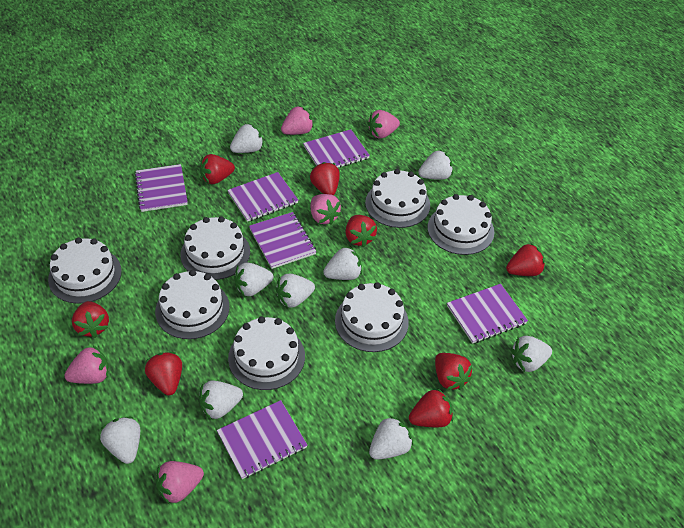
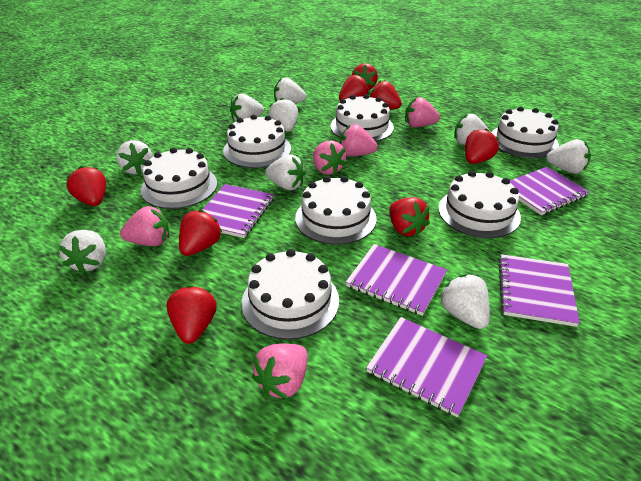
purple notebook: [135,164,188,212] [217,400,307,479] [227,172,298,222] [249,212,316,269] [303,129,370,168] [447,284,528,344] = 6 -> [202,184,274,238] [346,244,447,316] [366,317,487,417] [499,254,580,327] [510,167,590,215] = 5

